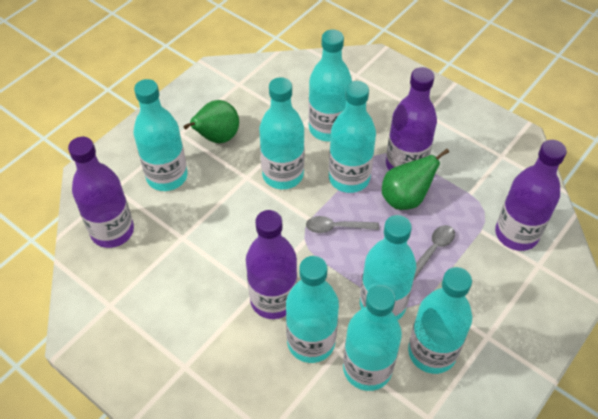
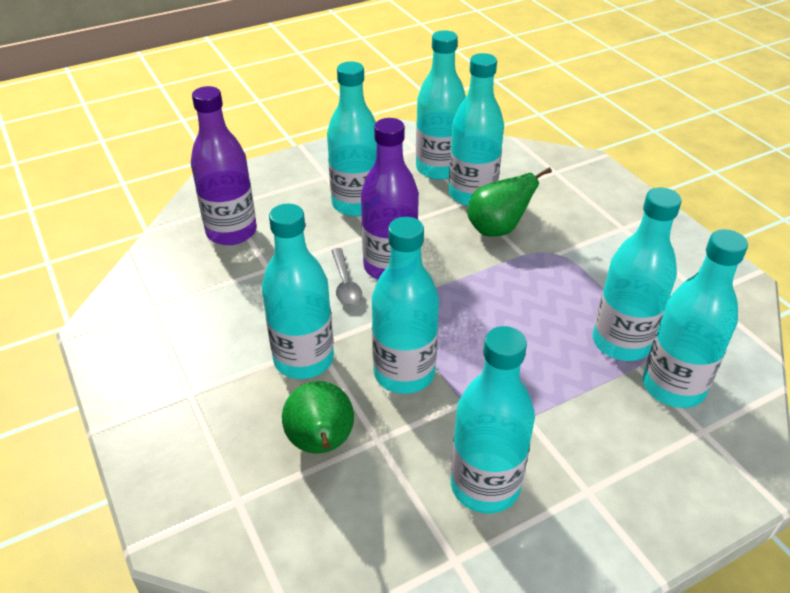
grey spoon: [306,216,379,233] [413,225,455,281] = 2 -> [331,248,362,306] = 1
purple bottle: [68,137,134,248] [246,210,297,319] [386,67,437,170] [495,140,567,251] = 4 -> [191,86,257,245] [361,118,419,279] = 2

